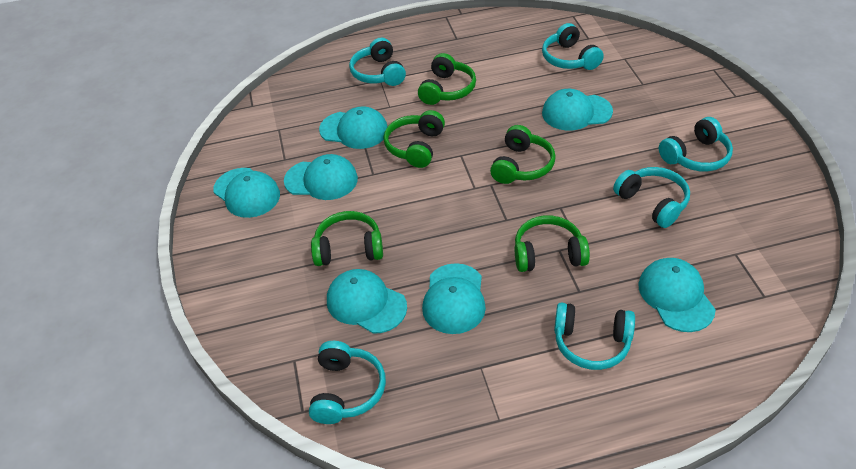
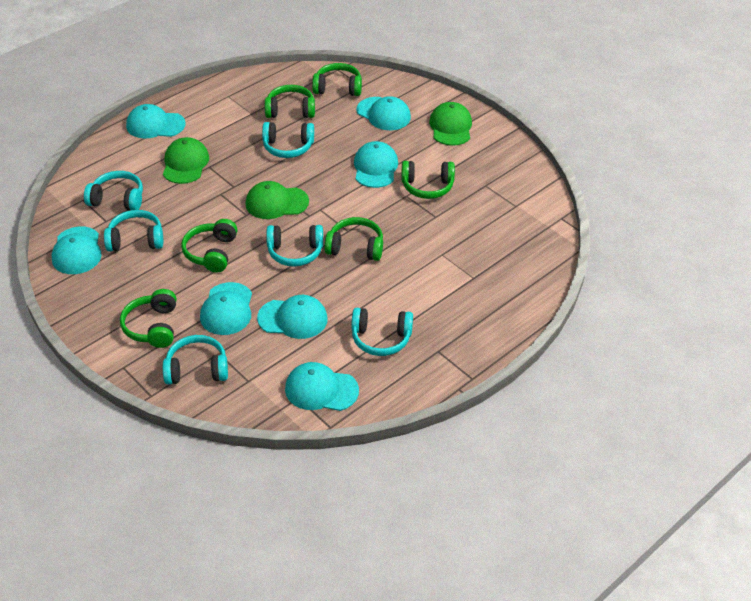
green cap: none = 0 -> [163,137,209,184] [245,181,309,219] [429,102,472,146] = 3
green headphones: [311,211,383,266] [384,110,445,168] [418,53,476,105] [490,125,556,184] [515,215,590,272] = 5 -> [120,289,176,348] [181,219,238,272] [265,85,315,118] [312,63,362,96] [324,217,383,261] [401,161,455,199] = 6

